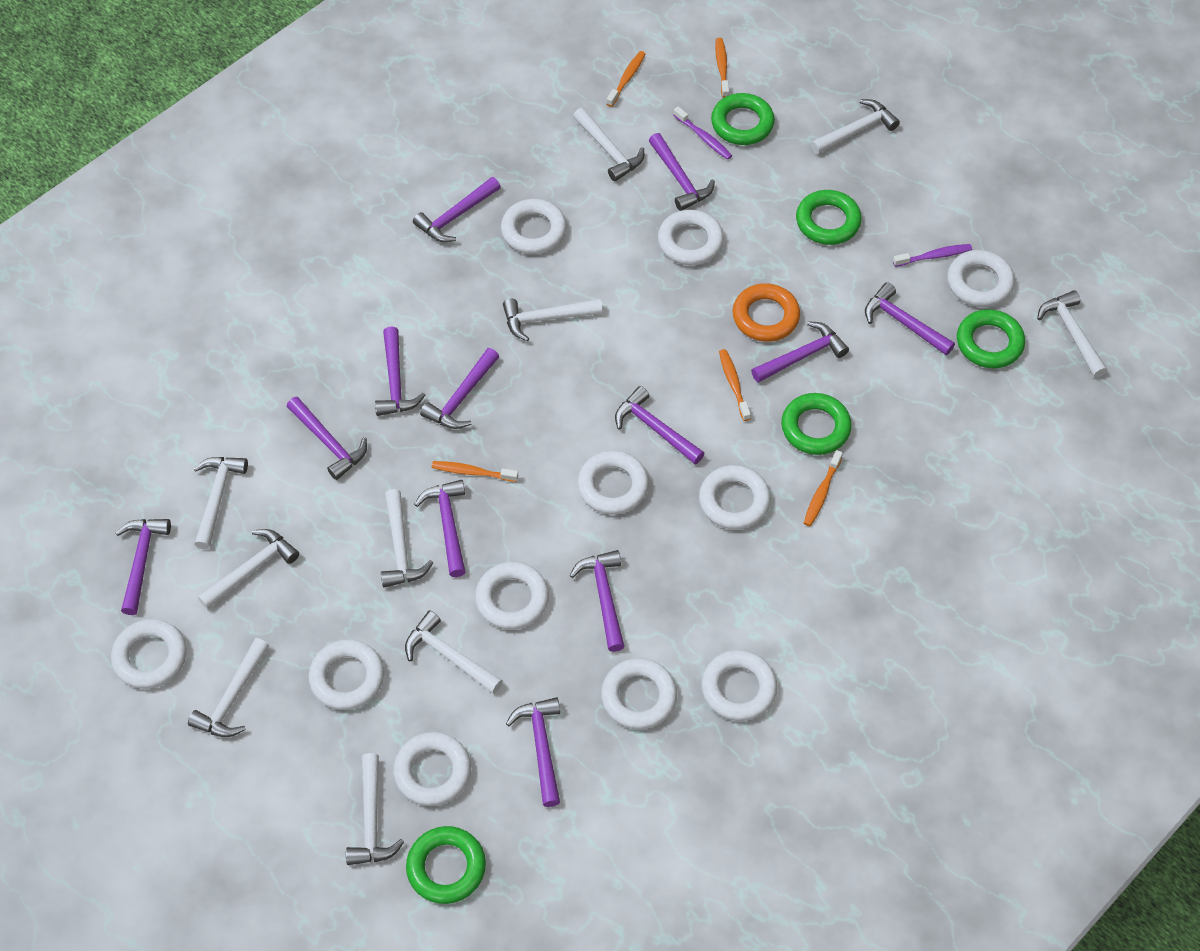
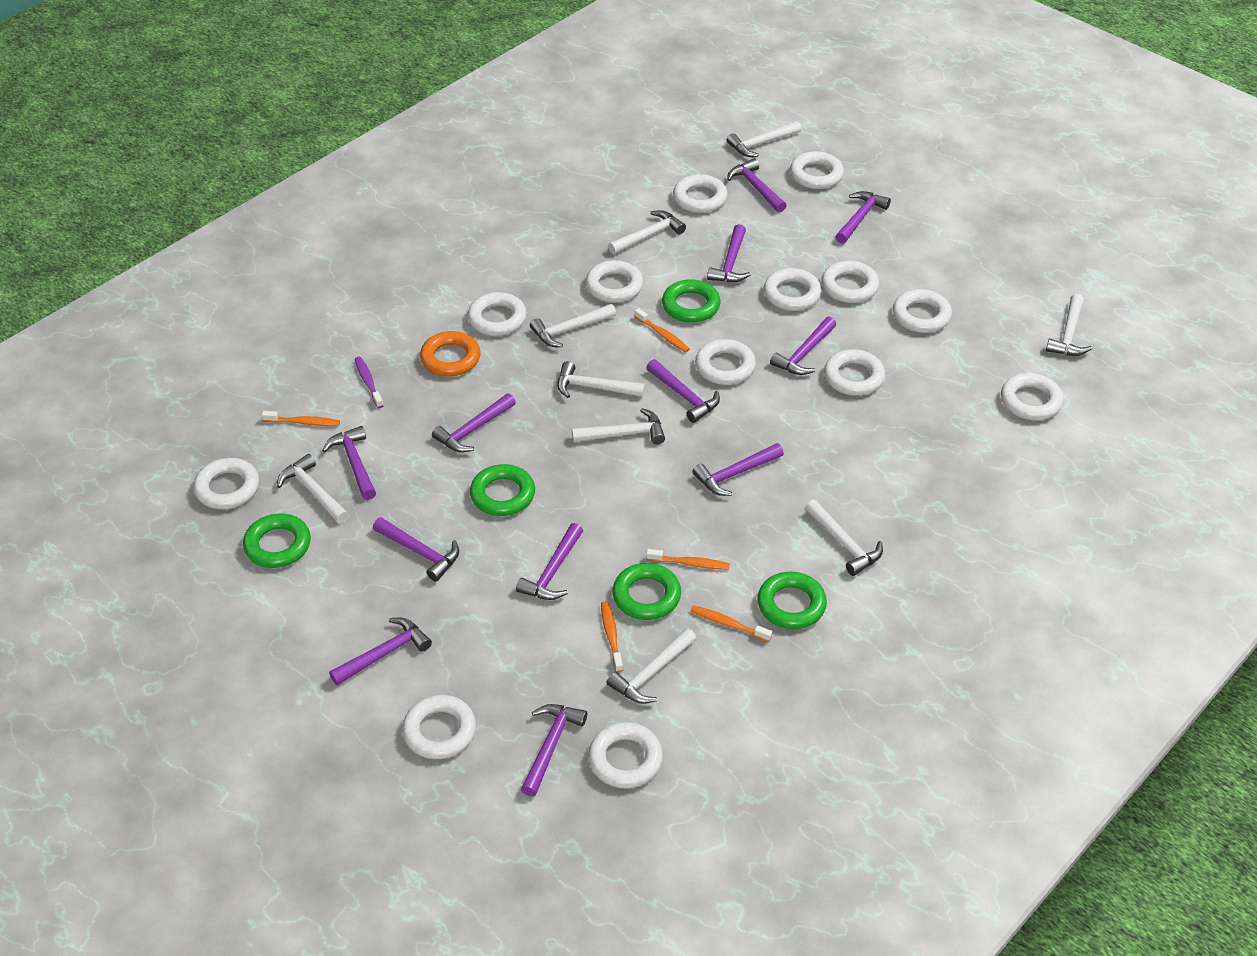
purple toothbrush: [674,106,732,160] [893,244,972,267] = 2 -> [355,357,384,408] = 1
white hammer: [188,638,269,737] [193,457,248,549] [198,529,299,609] [346,753,404,865] [381,489,433,587] [405,611,503,694] [503,299,603,341] [573,108,644,182] [811,99,900,154] [1037,290,1107,378] = 10 -> [277,454,349,524] [530,304,616,347] [557,361,645,398] [572,408,665,444] [607,628,697,704] [608,210,686,254] [727,121,802,157] [805,500,883,576] [1046,294,1092,356] = 9
white ring: [111,619,187,689] [309,639,384,710] [393,732,471,806] [475,562,549,630] [501,199,567,254] [578,451,649,515] [601,658,677,730] [658,209,724,265] [699,465,771,530] [701,650,777,721] [947,250,1015,307] = 11 -> [193,458,259,509] [402,695,476,759] [468,292,527,336] [586,260,643,303] [588,722,663,788] [673,174,728,213] [695,339,756,385] [764,268,822,311] [790,151,844,189] [821,261,879,303] [824,349,885,396] [893,289,952,333] [1001,373,1064,420] = 13

